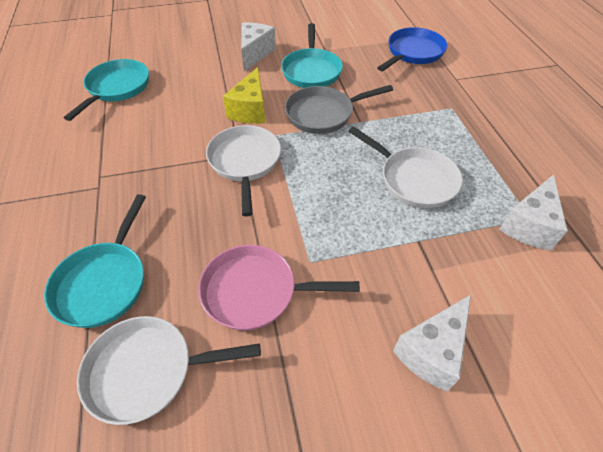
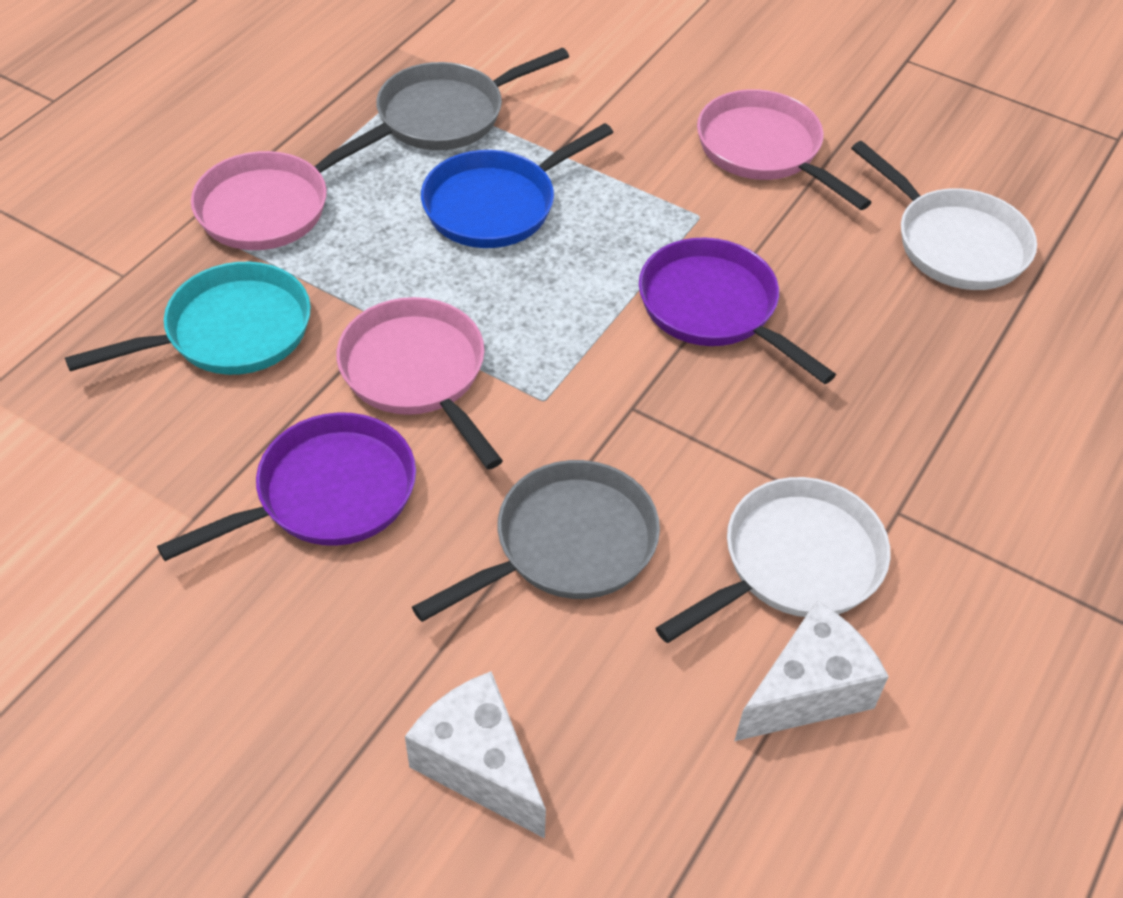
grey pan: [285,85,393,134] = 1 -> [376,47,569,150] [412,460,660,622] = 2
pink pan: [198,245,360,331] = 1 -> [191,123,392,250] [337,297,503,469] [697,89,872,210] = 3
purple pan: none = 0 -> [157,412,416,561] [639,238,836,384] = 2
turquoise pan: [44,194,146,328] [64,59,149,121] [281,23,343,88] = 3 -> [65,262,311,375] = 1
white cheese: [241,22,276,71] [393,295,471,392] [499,175,568,251] = 3 -> [405,671,546,838] [734,600,889,741] = 2
white pan: [77,316,261,425] [206,125,281,216] [349,127,463,208] = 3 -> [656,477,890,643] [851,141,1037,290] = 2
yellow cheese: [223,67,265,124] = 1 -> none = 0

